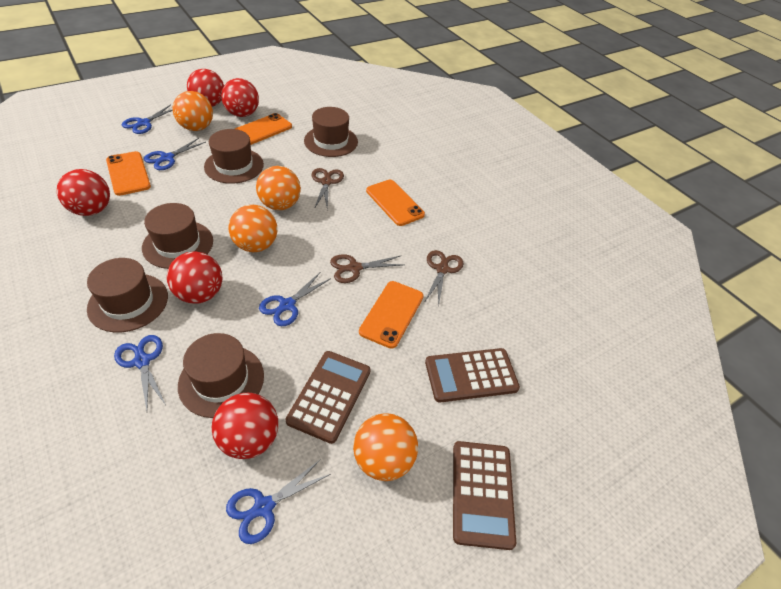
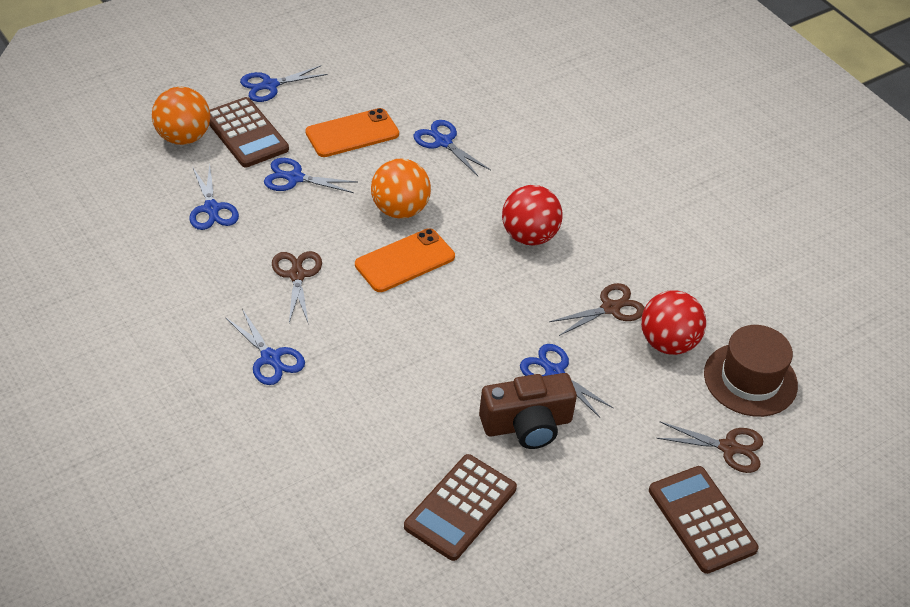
blue scissors: [114,335,166,411] [122,105,173,134] [144,138,206,170] [226,459,331,544] [259,273,331,326] = 5 -> [189,165,239,230] [226,309,305,385] [240,65,328,102] [264,158,357,193] [414,120,491,176] [520,344,613,418] = 6
brown camera: none = 0 -> [479,373,577,449] = 1
brown hat: [87,258,168,333] [142,203,213,269] [178,333,264,418] [204,129,264,184] [304,107,358,157] = 5 -> [704,325,798,417] = 1
orange ball: [172,91,213,131] [229,205,277,252] [256,166,301,210] [353,413,418,481] = 4 -> [152,87,211,145] [371,158,431,219] = 2
orange phone: [106,151,151,196] [235,113,292,145] [359,281,424,349] [366,180,425,226] = 4 -> [305,108,399,157] [355,228,455,292] = 2
red ball: [57,169,110,216] [167,251,222,304] [187,69,224,107] [212,393,278,459] [221,78,259,117] = 5 -> [502,185,563,245] [641,290,706,355] = 2

